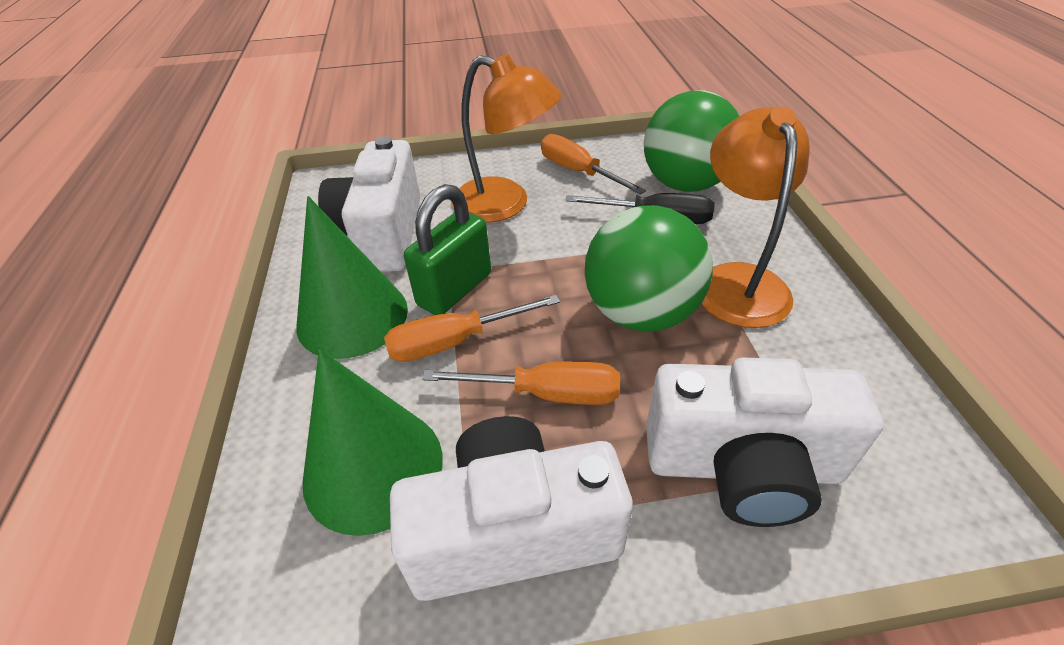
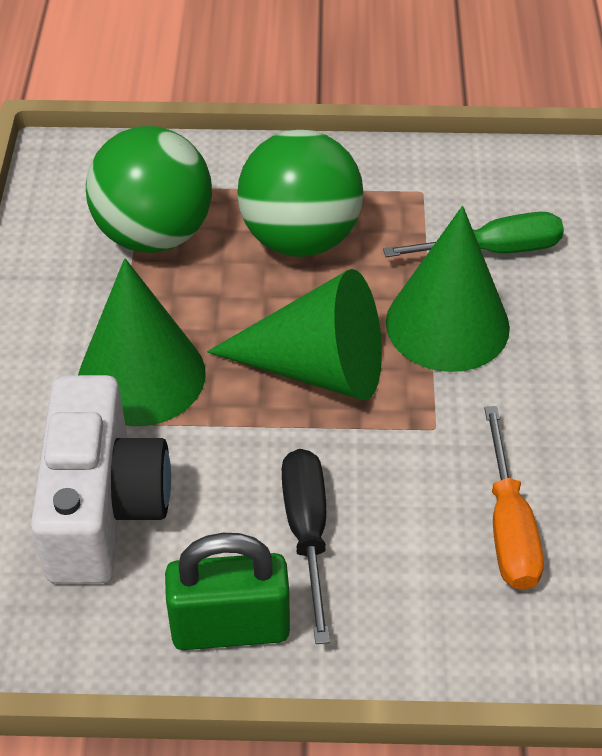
green cone: [297,196,408,359] [302,349,443,536] = 2 -> [78,258,206,427] [207,269,382,400] [386,206,510,372] = 3
green screwdriver: none = 0 -> [383,212,564,257] = 1
orange lamp: [451,54,562,223] [702,106,810,328] = 2 -> none = 0
orange screwdriver: [384,295,560,362] [422,362,620,405] [541,134,646,195] = 3 -> [484,406,544,590] = 1
white camera: [318,136,420,272] [390,416,633,601] [646,358,884,527] = 3 -> [31,375,171,584] = 1

